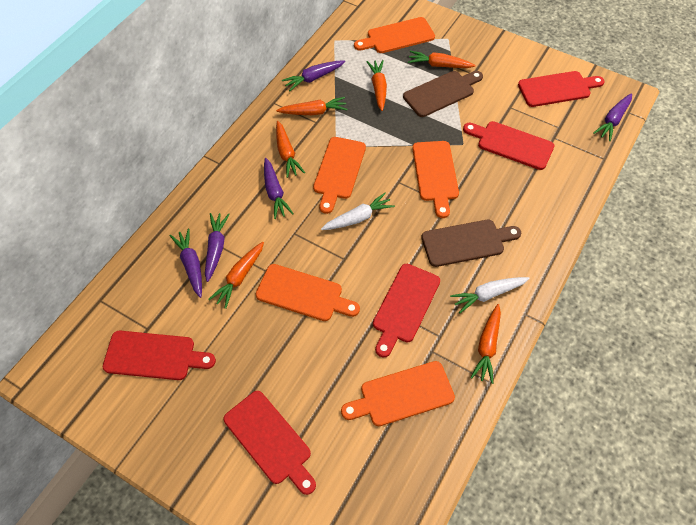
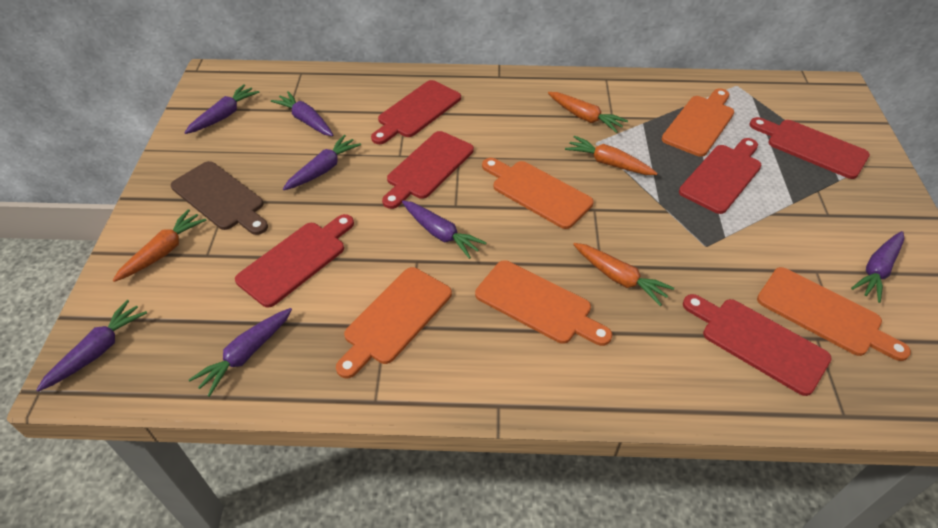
brown cutting board: [403,71,483,117] [421,220,521,267] = 2 -> [171,161,268,235] = 1
orange carrot: [208,242,264,309] [276,97,347,115] [276,121,305,178] [367,60,387,111] [408,51,476,68] [470,304,501,384] = 6 -> [113,209,207,282] [548,92,628,133] [565,135,658,175] [573,243,674,306] = 4
purple carrot: [170,229,202,298] [205,213,230,282] [264,158,294,219] [282,61,345,91] [593,93,632,141] = 5 -> [36,300,147,392] [184,84,259,134] [189,308,292,397] [271,91,333,136] [283,135,361,190] [402,201,487,259] [851,231,904,303] = 7
red cutting board: [103,331,216,380] [224,391,316,495] [373,264,440,358] [463,121,554,170] [518,71,605,107] = 5 -> [235,214,354,307] [371,80,461,144] [382,131,474,209] [679,138,762,214] [683,294,832,396] [749,117,870,179] = 6
white carrot: [321,193,395,230] [450,277,530,313] = 2 -> none = 0

